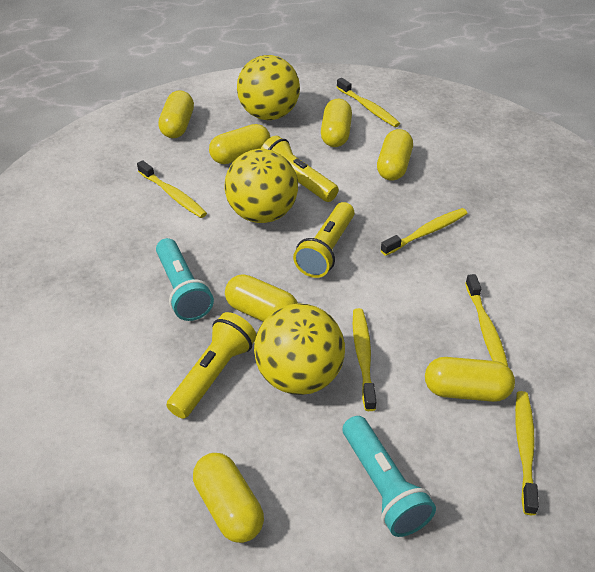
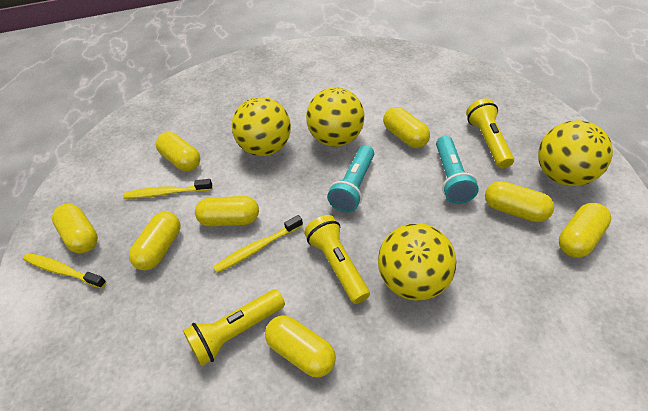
yellow ball: [224,149,298,223] [237,55,300,120] [254,303,345,395] = 3 -> [232,97,291,156] [306,87,364,147] [378,223,456,301] [538,120,613,186] = 4
yellow capsule: [158,90,194,138] [193,453,264,543] [209,124,270,164] [225,274,298,321] [321,99,352,147] [377,129,413,181] [425,357,515,402] = 7 -> [52,204,98,253] [129,212,181,271] [156,132,200,172] [195,196,259,227] [265,315,336,378] [383,107,430,148] [485,181,554,222] [559,202,611,258] = 8
yellow toothbrush: [137,160,207,218] [337,78,400,127] [353,308,376,411] [381,208,468,256] [465,274,508,366] [515,391,539,515] = 6 -> [23,253,107,288] [123,179,213,199] [213,215,303,273] = 3

